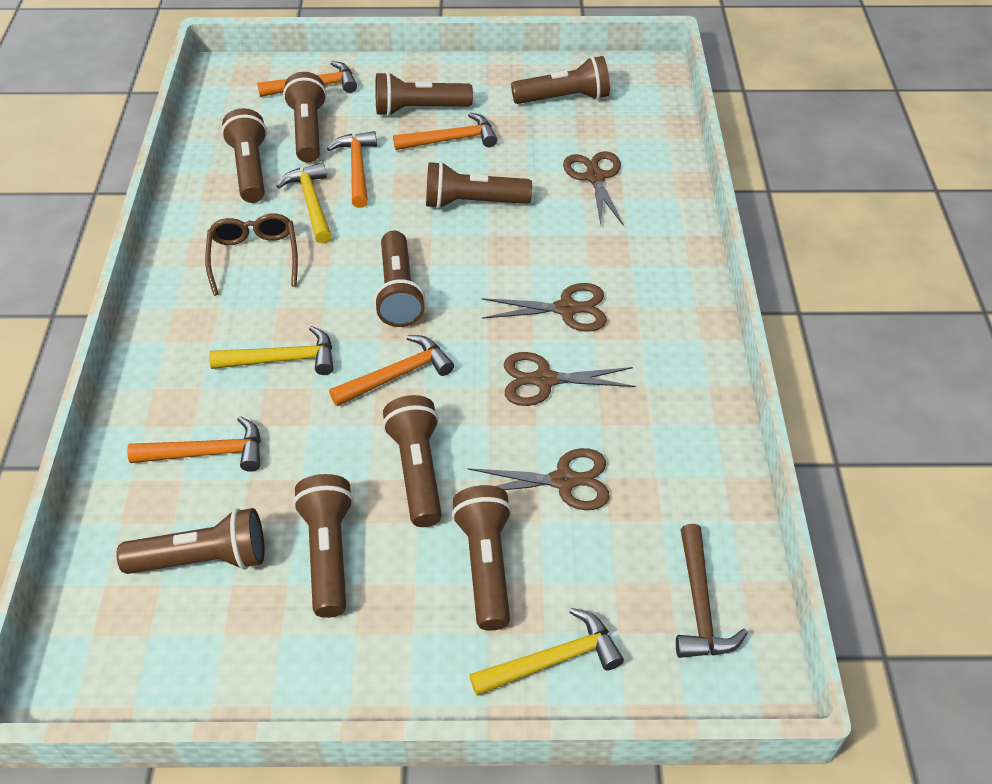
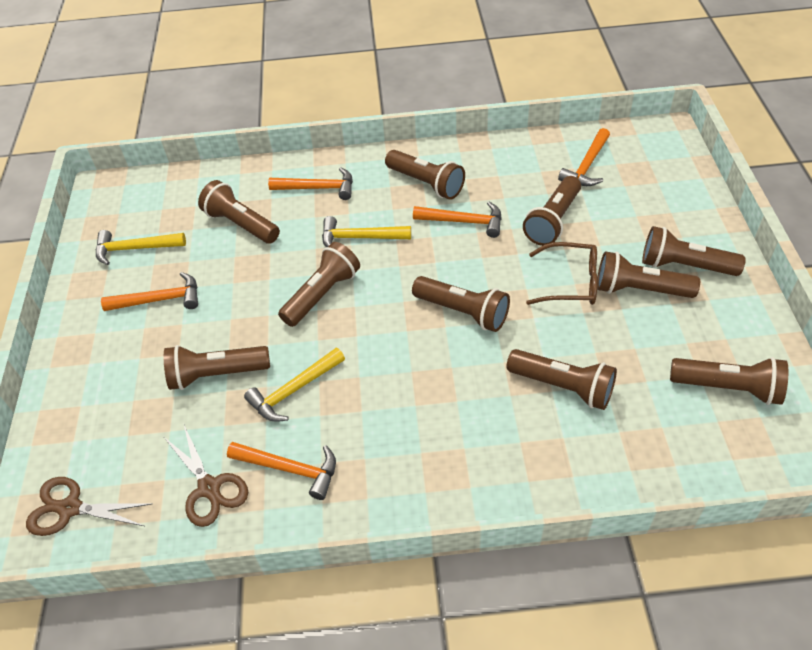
brown hammer: [676,524,748,658] = 1 -> none = 0
brown scissors: [467,448,610,510] [482,283,607,332] [504,352,636,406] [563,151,624,226] = 4 -> [26,477,152,536] [164,425,248,527] = 2

